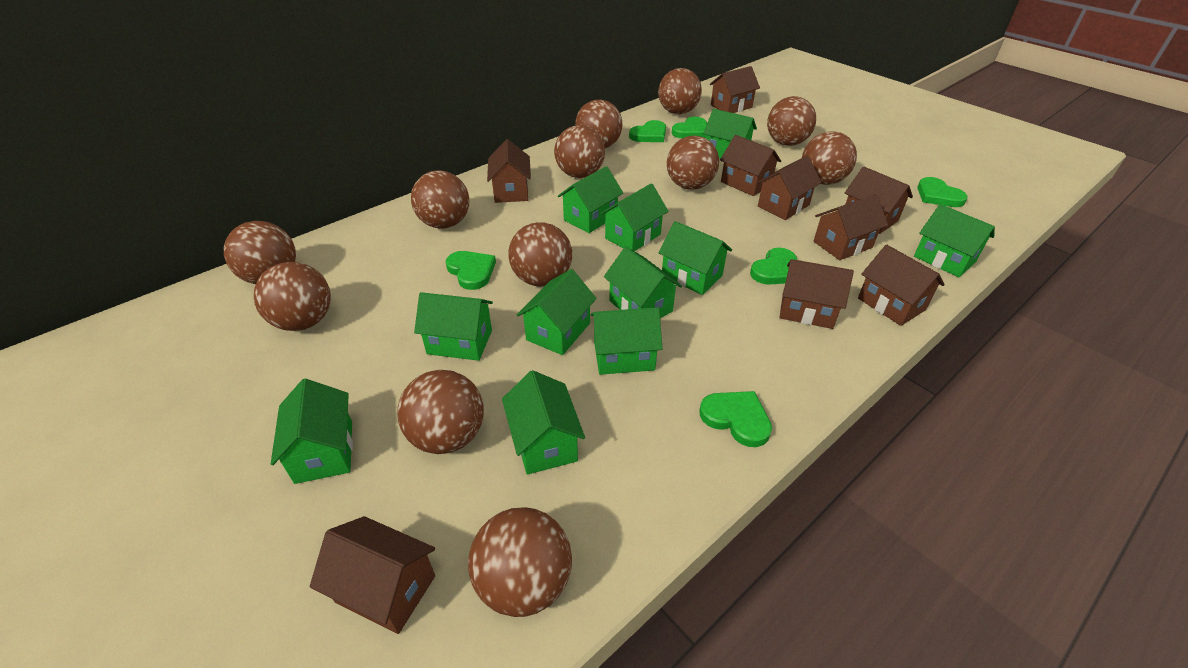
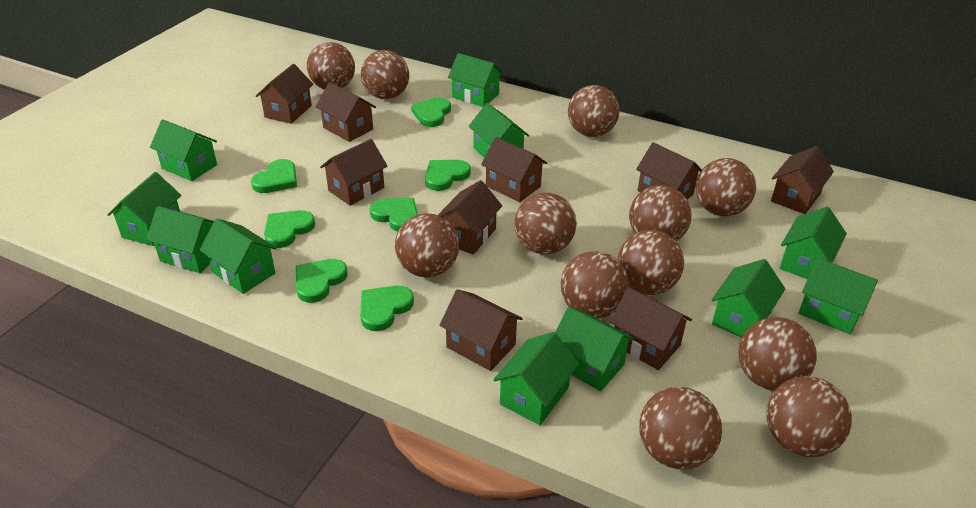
green heart: [445,251,496,290] [629,120,666,142] [671,117,707,138] [699,391,772,447] [750,248,797,284] [917,177,968,207] = 6 -> [251,159,297,193] [264,210,315,248] [296,259,348,303] [360,286,414,331] [370,198,418,232] [411,98,451,127] [425,160,471,191] = 7

